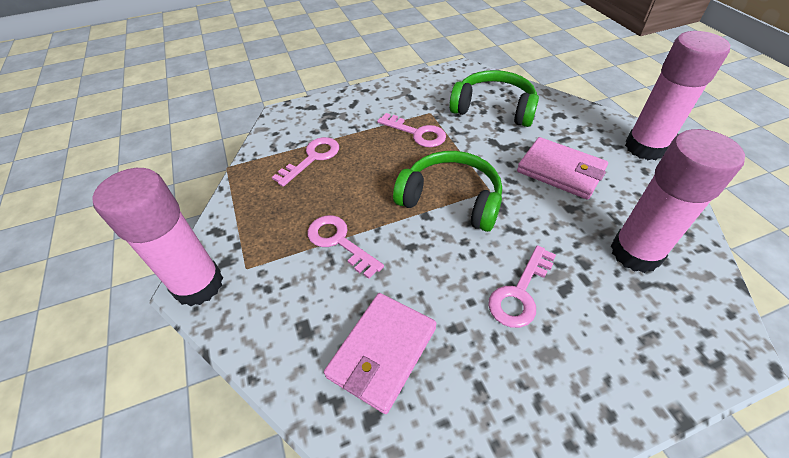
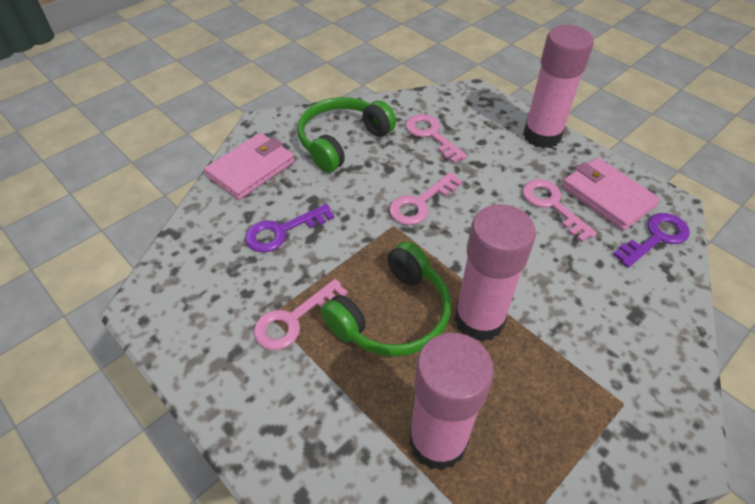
purple key: none = 0 -> [245,204,334,253] [613,213,690,268] = 2

